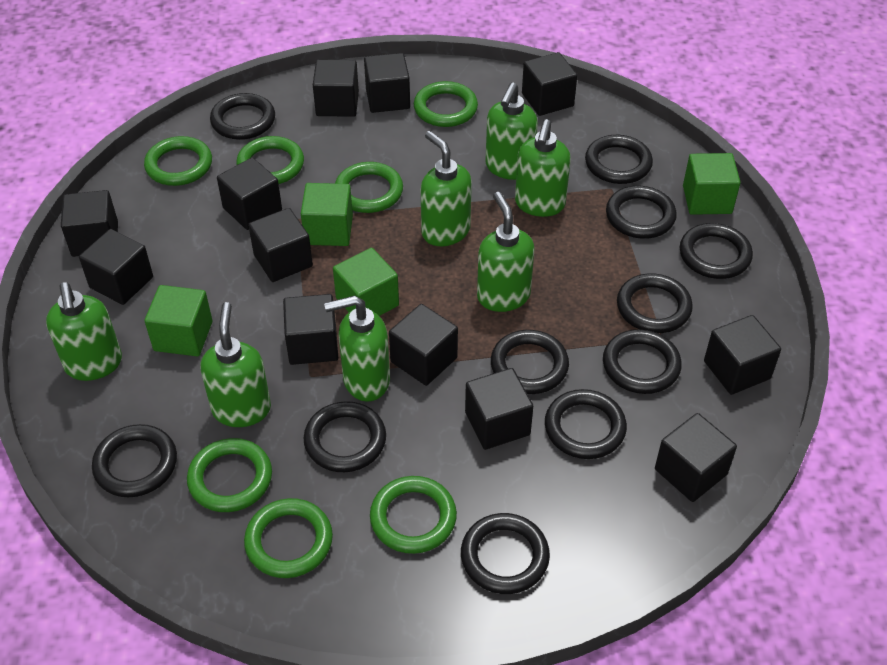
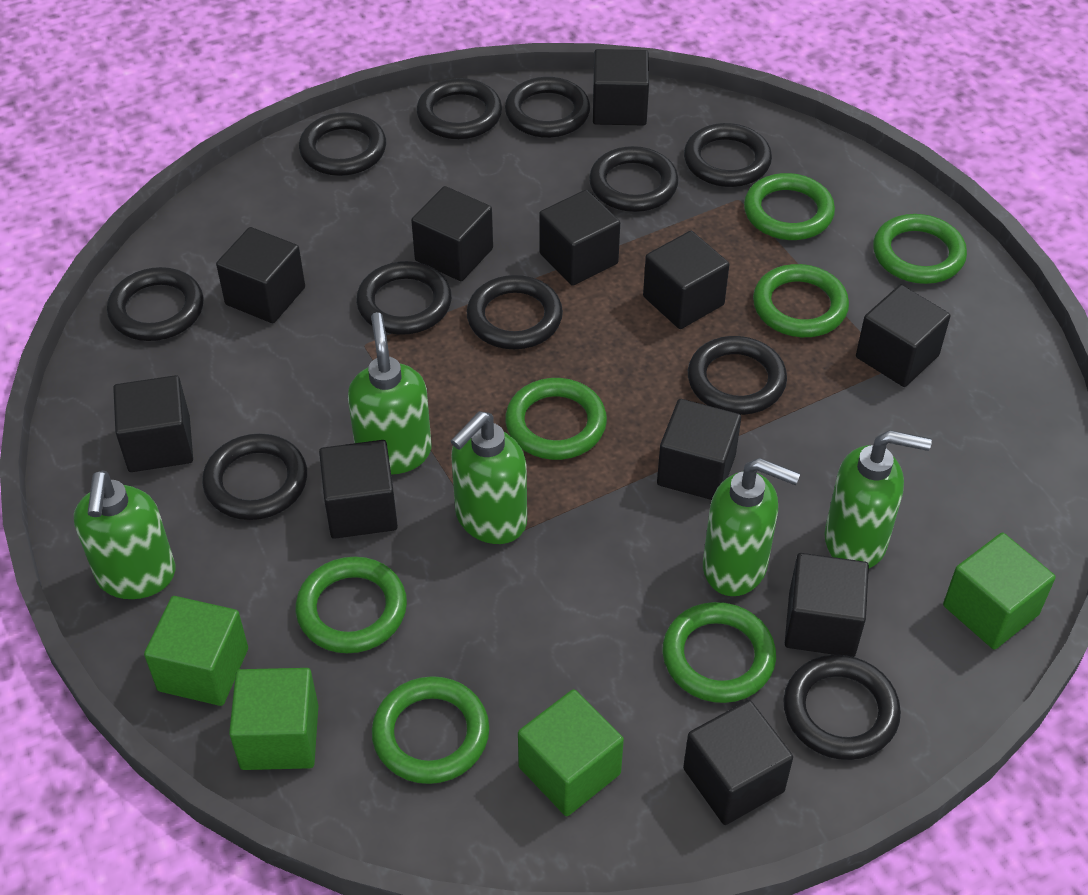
black cube: [61,190,118,257] [79,229,153,305] [217,157,282,230] [248,208,313,282] [283,294,338,365] [313,60,359,117] [364,53,410,113] [389,304,458,386] [465,368,533,450] [522,52,577,116] [655,413,737,502] [704,315,781,395] = 12 -> [113,375,193,472] [216,227,305,323] [319,440,398,539] [411,186,493,281] [539,190,620,286] [593,49,649,125] [643,231,729,329] [657,399,741,500] [683,700,793,825] [785,553,869,657] [856,285,951,387] = 11
green soap dispenser: [46,282,122,381] [200,302,271,427] [324,295,390,401] [421,131,472,246] [477,192,534,312] [485,83,538,180] [515,119,571,217] = 7 -> [74,470,176,599] [348,312,431,475] [451,411,527,544] [703,458,800,596] [824,430,932,568] = 5

